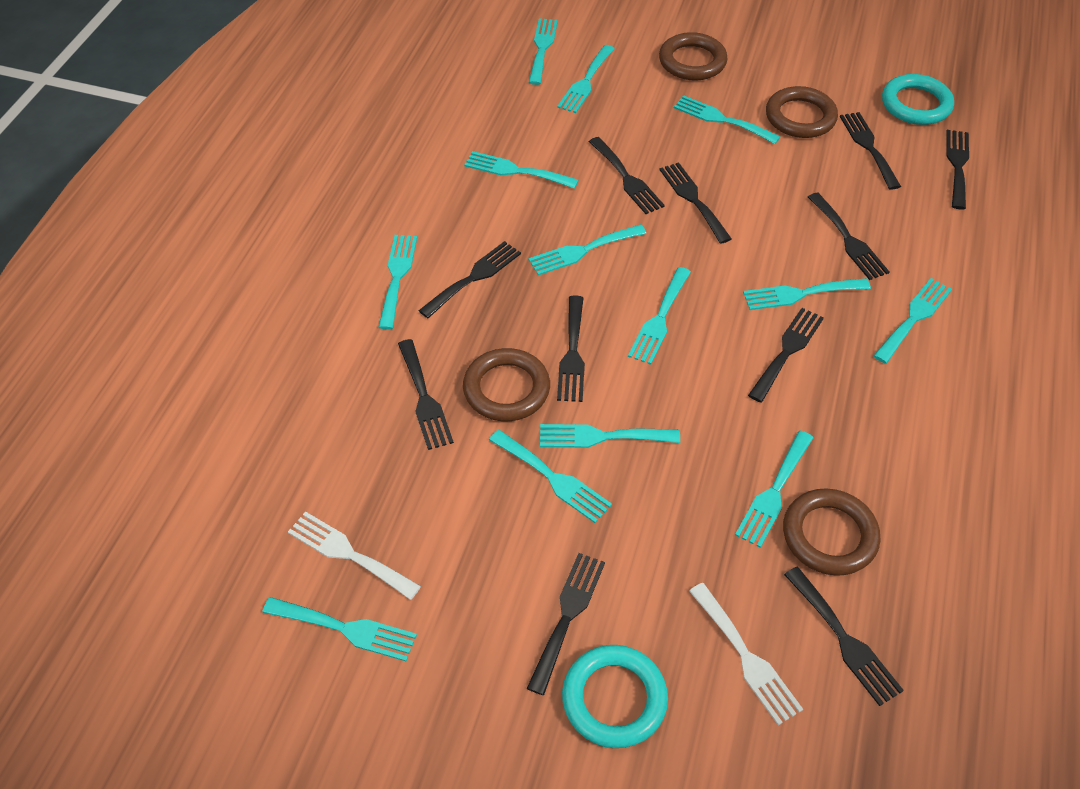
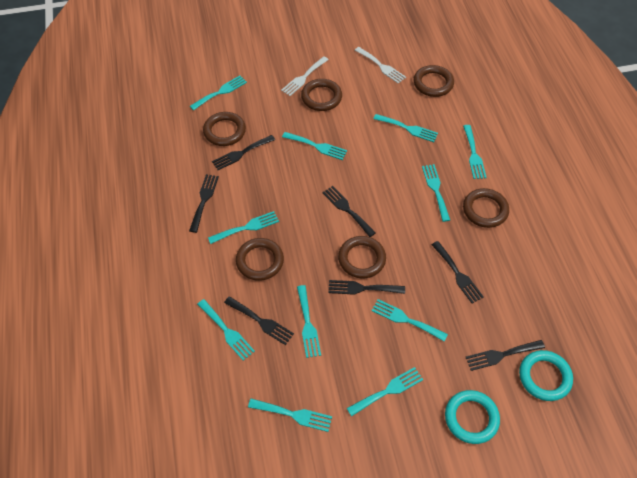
black fork: [398,339,454,450] [418,241,521,318] [527,553,605,695] [557,295,585,402] [589,137,665,214] [659,162,732,244] [748,308,824,403] [784,567,904,706] [808,193,890,280] [840,112,901,190] [946,130,969,210] = 11 -> [189,174,219,233] [212,135,275,170] [224,296,294,345] [322,186,376,237] [328,280,405,295] [432,241,484,304] [465,340,545,371] = 7
brown ring: [463,348,550,421] [659,32,727,80] [766,86,838,138] [783,488,880,576] = 4 -> [203,112,246,146] [236,238,284,281] [301,79,342,111] [338,236,386,278] [414,65,454,97] [463,188,509,228] = 6
turquoise fork: [262,597,417,661] [378,235,417,330] [464,151,579,189] [489,430,612,523] [529,18,558,85] [529,224,647,275] [540,424,680,448] [557,45,615,113] [628,267,691,365] [674,95,780,144] [735,431,814,548] [743,278,871,310] [873,278,952,364] = 13 -> [190,76,247,110] [197,299,255,361] [208,211,279,244] [248,399,332,432] [282,132,347,160] [297,285,321,358] [347,367,423,416] [372,299,448,342] [373,114,438,142] [422,164,450,222] [463,125,487,179] = 11

